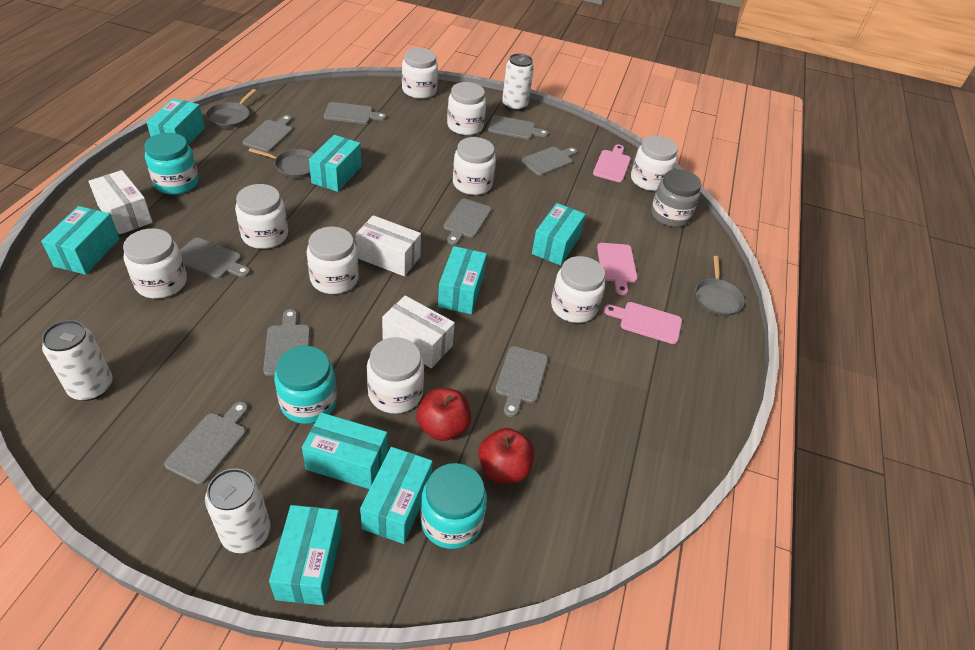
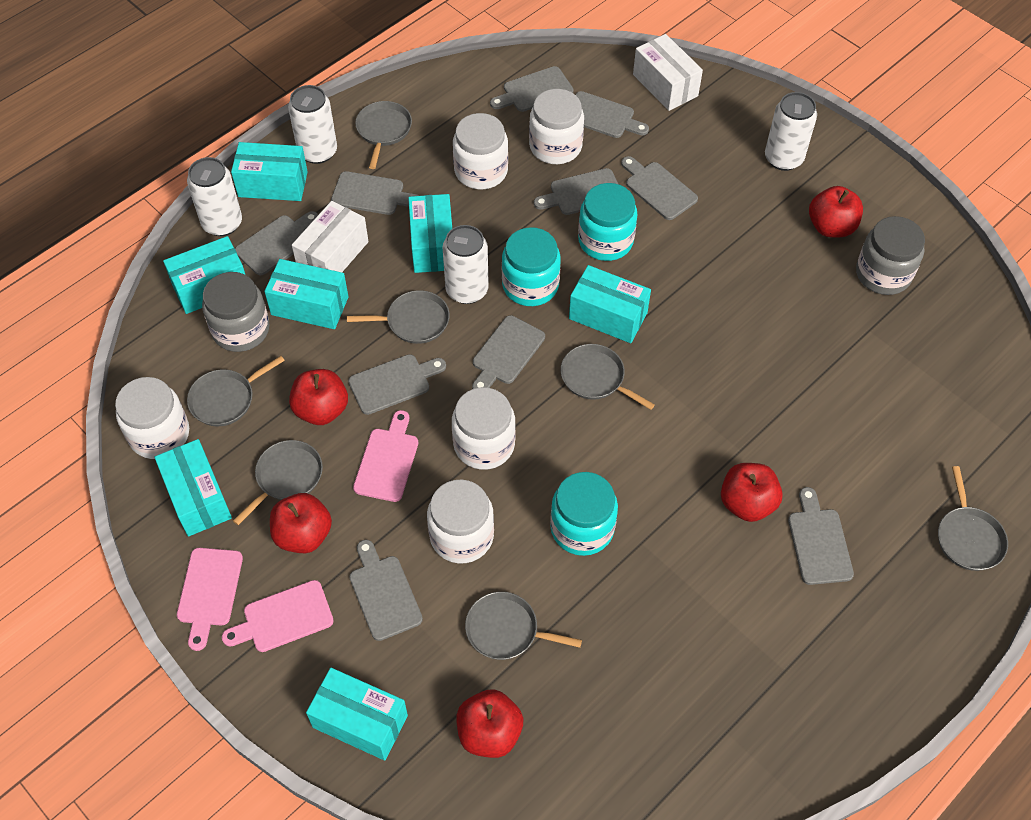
grey cutting board: [164,402,248,485] [180,238,250,278] [243,115,293,152] [263,309,310,376] [324,102,387,124] [444,199,491,245] [488,115,549,140] [496,346,548,417] [521,147,577,176] = 9 -> [235,211,318,275] [331,171,419,215] [348,354,446,415] [349,540,423,641] [472,315,545,389] [490,66,574,112] [534,168,618,215] [575,91,649,138] [621,156,698,220] [788,487,854,585] = 10
grey jar: [651,169,701,227] = 1 -> [202,272,270,352] [856,216,925,295] = 2
grey pan: [206,89,256,128] [249,148,315,178] [695,256,745,316] = 3 -> [187,356,285,426] [233,440,323,525] [347,290,450,344] [355,101,412,169] [465,592,582,660] [561,344,655,410] [938,466,1008,571] = 7
red apple: [417,388,471,441] [478,428,535,483] = 2 -> [270,493,332,553] [289,369,348,425] [456,689,523,758] [721,463,783,522] [809,186,863,237] = 5
turquoise box: [41,206,120,275] [147,99,205,145] [269,505,341,605] [302,412,388,489] [309,135,362,192] [360,447,433,544] [438,246,487,314] [532,203,586,265] = 8 -> [154,439,232,537] [163,236,245,314] [231,142,308,201] [264,259,348,329] [306,668,408,760] [408,194,452,273] [569,265,651,343] = 7
white box: [88,170,153,235] [356,215,421,276] [382,296,455,368] = 3 -> [292,201,369,272] [633,34,703,111] = 2
white can: [42,320,113,401] [205,468,270,553] [502,54,534,111] = 3 -> [187,157,242,236] [288,85,337,164] [442,225,489,304] [765,92,817,171] = 4
white jar: [123,228,187,298] [235,184,288,249] [306,227,359,294] [367,337,424,414] [402,48,438,99] [447,82,486,135] [453,137,496,195] [551,256,605,323] [631,136,678,191] = 9 -> [115,377,189,459] [427,479,494,563] [452,387,516,470] [453,113,508,189] [529,89,584,164] = 5

